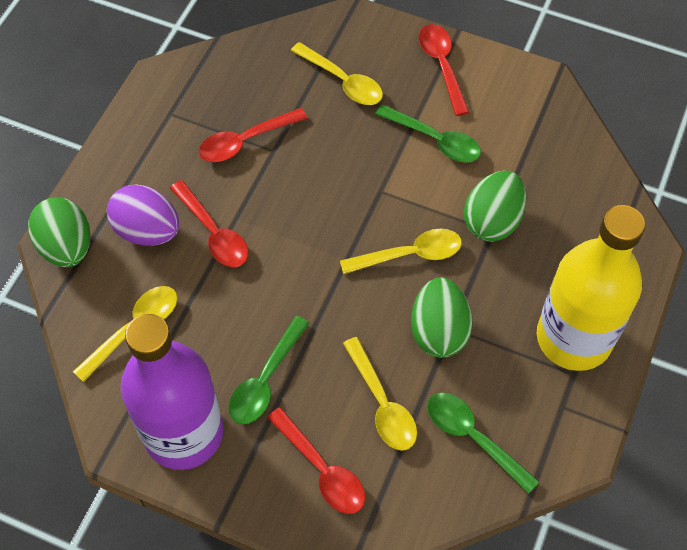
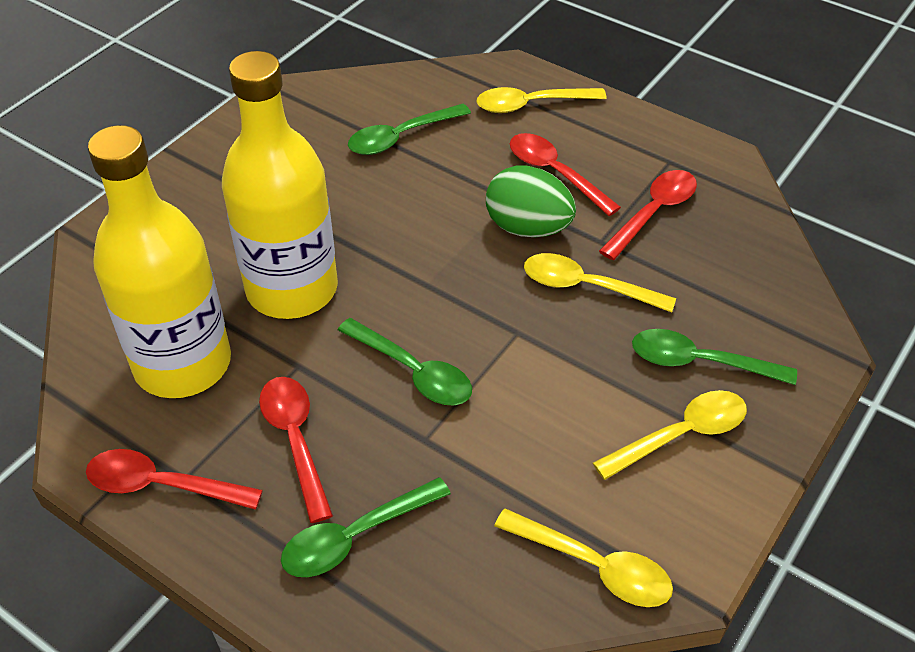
green egg: [28,197,90,267] [411,277,473,358] [464,171,526,242] = 3 -> [486,166,576,237] = 1
green spoon: [228,316,309,424] [375,104,481,163] [427,393,540,494] = 3 -> [281,477,451,577] [338,318,472,405] [348,104,471,155] [632,329,797,385] = 4
purple bottle: [121,314,223,470] = 1 -> none = 0
purple egg: [107,184,179,246] = 1 -> none = 0
yellow bottle: [537,205,645,371] = 1 -> [88,125,231,398] [222,51,338,319] = 2

